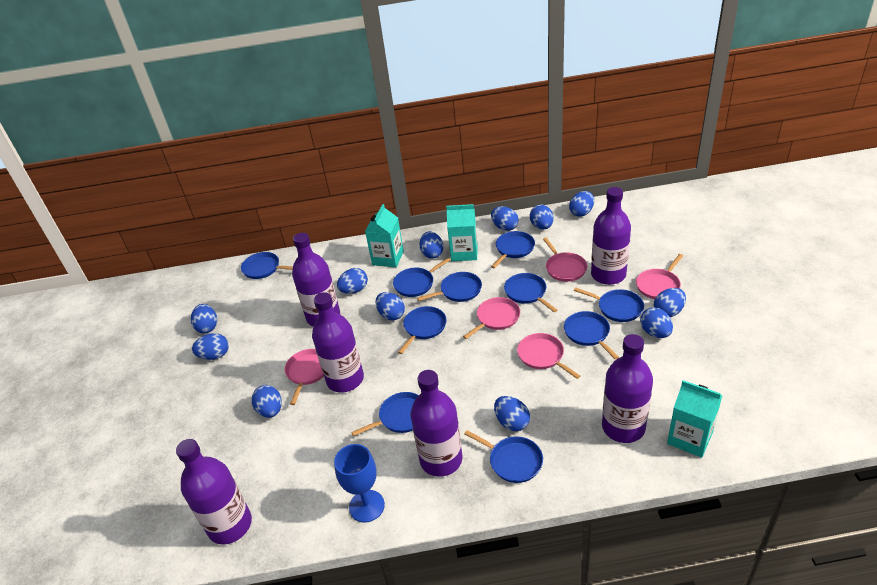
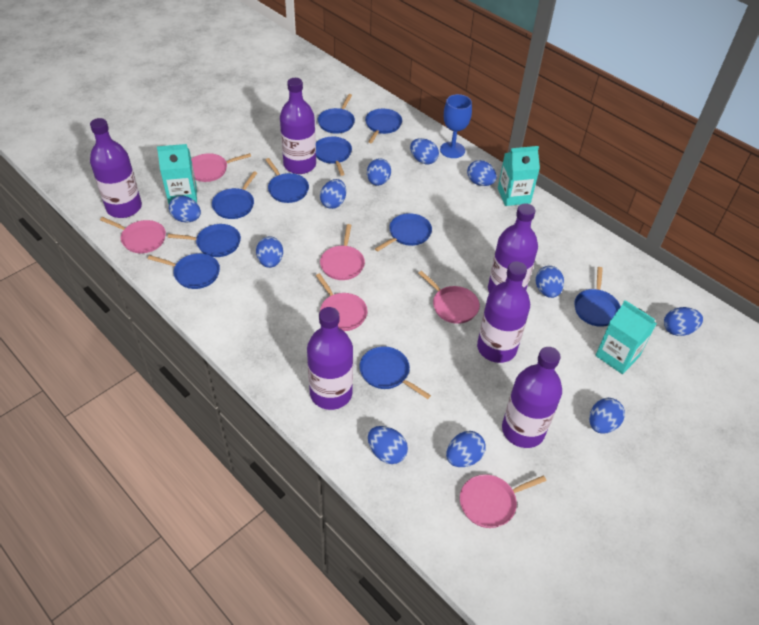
blue egg: [191,304,217,333] [192,333,229,360] [252,385,282,418] [337,268,368,294] [375,292,405,321] [420,231,443,259] [491,206,519,231] [494,396,530,431] [530,205,554,229] [569,191,594,217] [640,307,673,338] [654,288,686,317] = 12 -> [169,196,201,222] [256,236,283,268] [320,179,346,209] [367,158,391,186] [368,426,408,464] [410,138,439,164] [446,431,486,467] [467,160,497,186] [536,266,564,298] [589,398,625,434] [664,307,703,336] = 11
pink pan: [285,349,324,405] [463,297,520,339] [517,333,580,379] [543,237,587,282] [636,254,683,299] = 5 -> [100,217,166,253] [191,153,251,182] [316,273,368,331] [320,224,365,280] [418,271,480,324] [460,474,547,528] = 6

